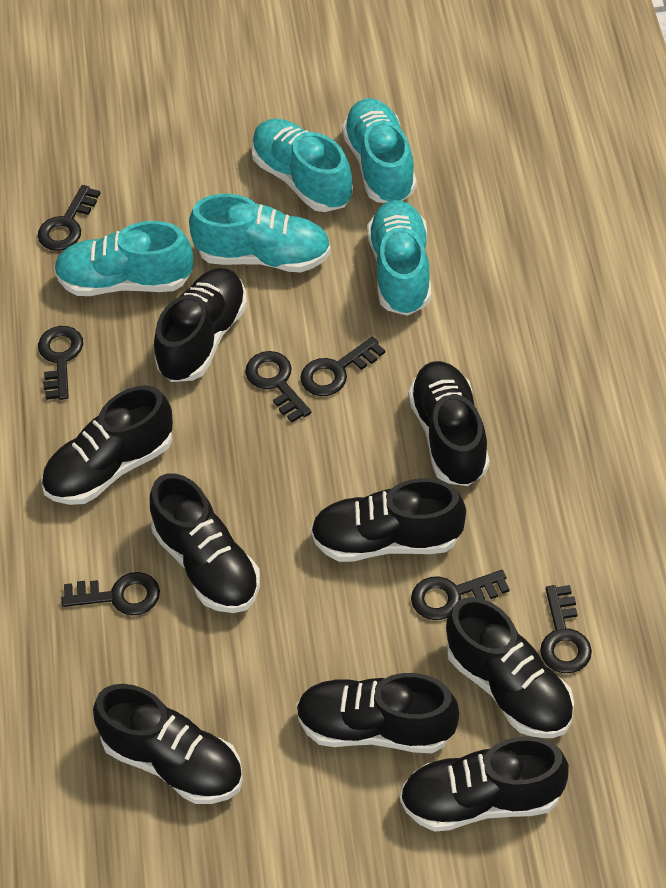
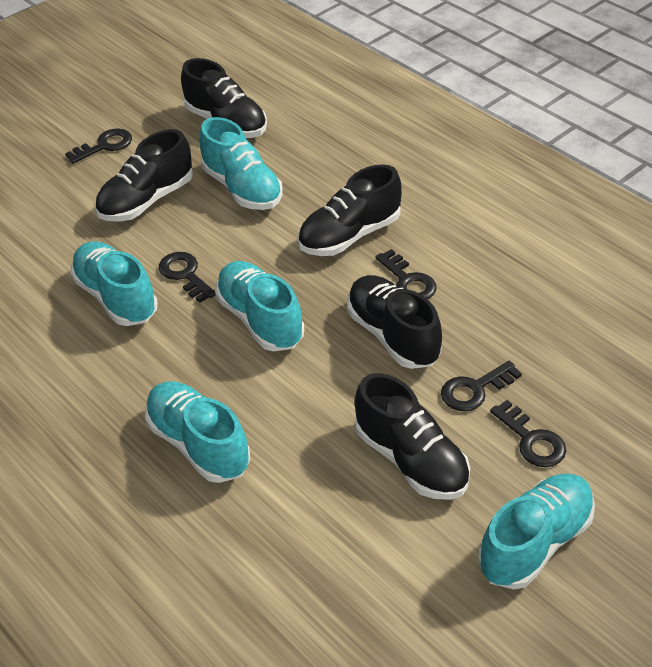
black key: [38,185,100,251] [38,326,83,400] [61,572,160,616] [245,351,311,423] [300,337,385,396] [411,570,510,620] [540,585,592,673] = 7 -> [65,129,132,164] [159,252,215,303] [376,249,436,299] [441,361,522,411] [490,400,566,467] = 5
black shoe: [41,385,173,505] [93,684,243,804] [150,473,260,613] [154,268,247,382] [296,673,459,753] [311,478,466,562] [400,736,569,832] [408,361,490,486] [446,597,574,738] = 9 -> [95,129,193,222] [181,58,267,138] [298,164,402,256] [347,275,442,369] [355,373,470,500] = 5

